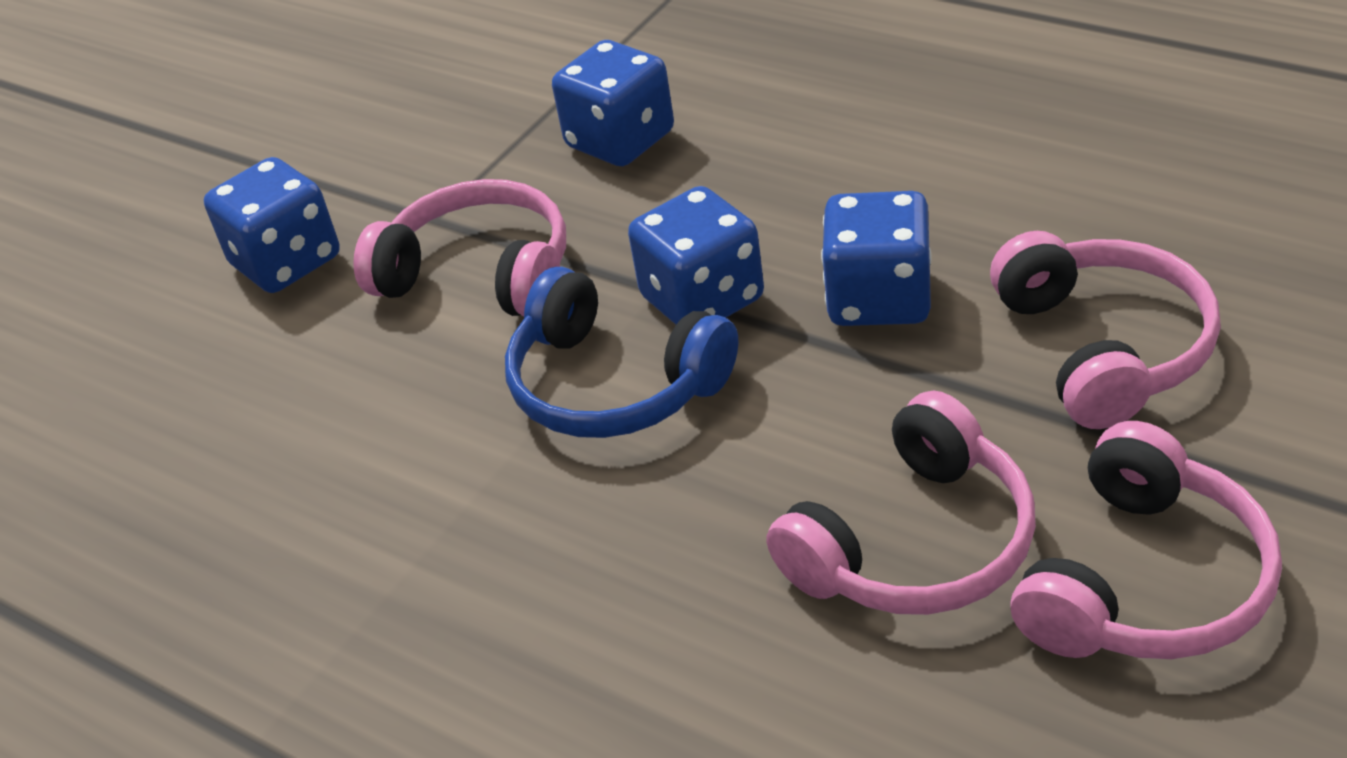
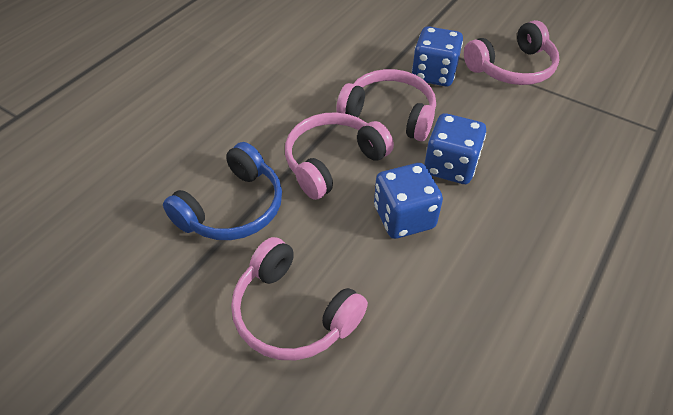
blue dice: [204,157,339,293] [552,40,674,166] [628,186,764,325] [821,191,932,326] = 4 -> [374,163,443,239] [412,26,463,86] [424,113,486,184] = 3

